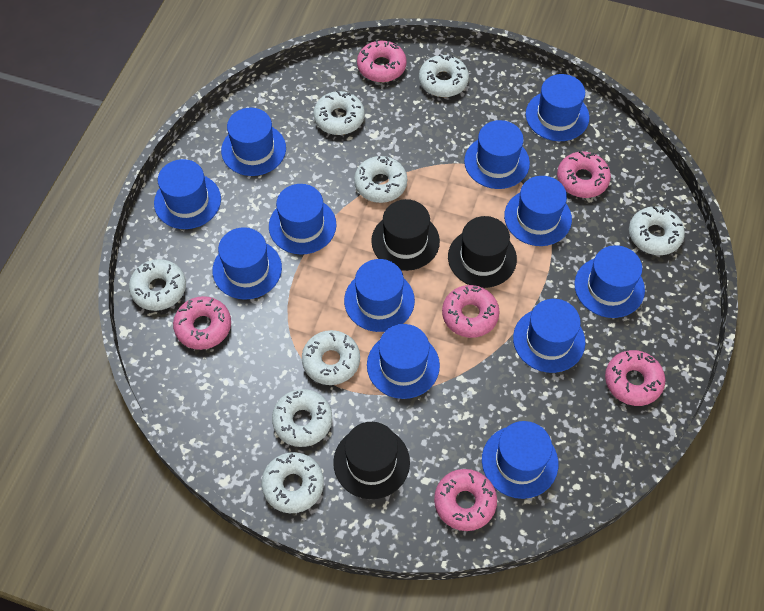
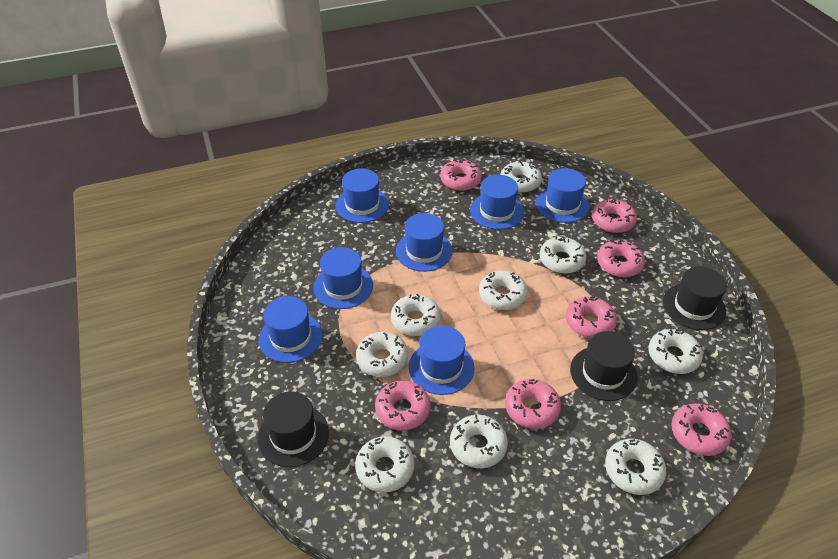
blue hat: [154,159,221,229] [212,227,282,300] [221,108,286,176] [269,184,336,255] [344,259,415,332] [367,324,440,399] [464,120,530,189] [482,421,558,499] [504,176,572,246] [513,299,585,373] [526,74,589,141] [574,245,645,318] = 12 -> [259,296,323,363] [313,247,373,309] [336,168,389,223] [396,213,453,272] [409,326,475,395] [470,175,524,230] [536,168,590,223] = 7
pink donut: [173,296,231,350] [357,40,407,82] [434,469,497,531] [442,285,500,338] [557,151,611,198] [605,350,666,406] = 6 -> [375,380,431,431] [440,159,482,191] [505,379,561,429] [566,297,617,338] [592,198,637,233] [597,239,645,277] [671,403,731,456] = 7
white donut: [129,259,186,311] [261,452,324,513] [272,389,332,447] [302,330,360,385] [313,90,365,135] [354,156,407,203] [419,54,469,97] [629,206,685,255] = 8 -> [355,436,414,493] [356,332,408,377] [391,294,441,336] [450,414,508,468] [479,271,528,310] [500,161,542,193] [539,236,586,274] [605,439,666,495] [648,329,703,374] = 9

